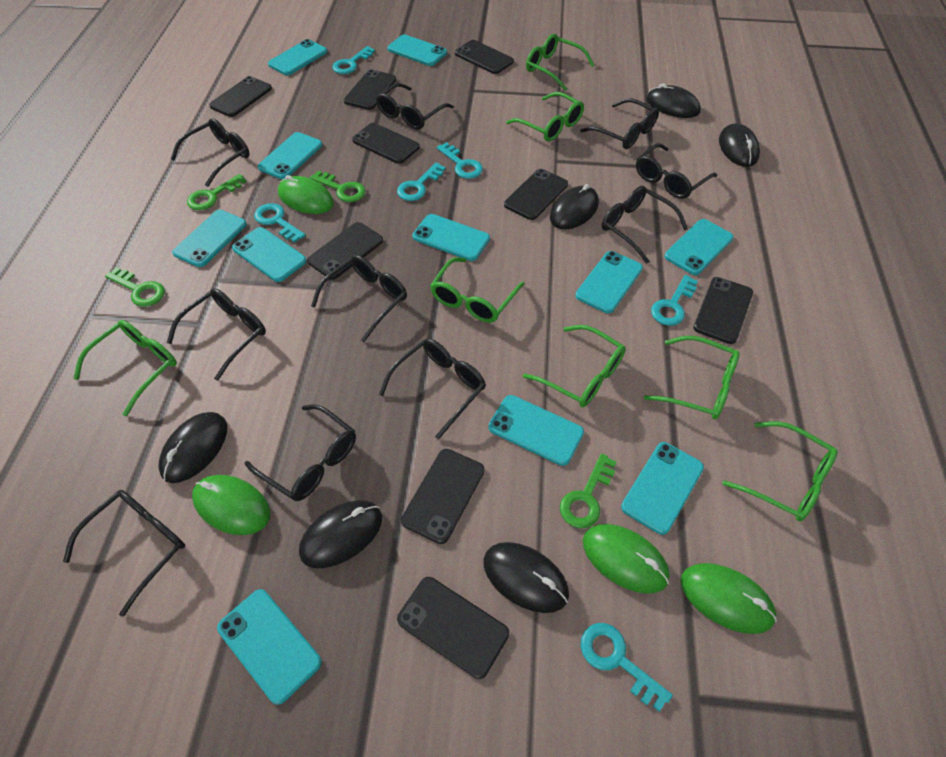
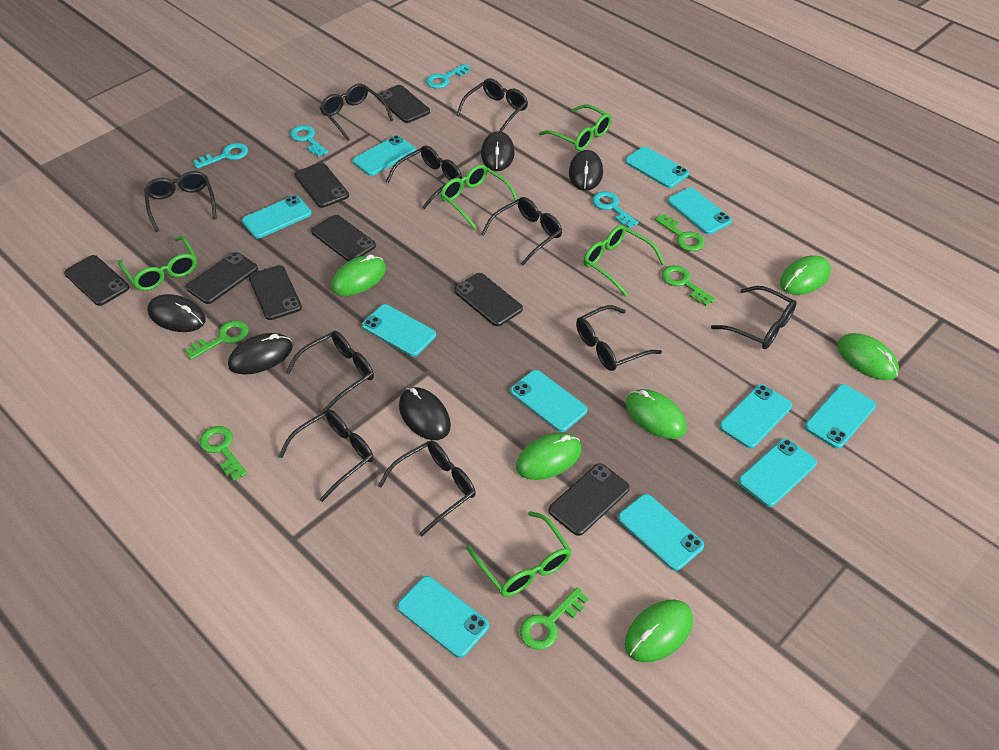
black mouse: [158,412,227,483] [299,500,382,568] [483,542,569,613] [550,184,599,229] [646,83,701,118] [719,123,760,167] = 6 -> [147,294,206,332] [228,333,293,375] [399,387,451,440] [481,131,515,171] [569,150,603,191] = 5
black phone: [209,76,272,117] [307,222,383,279] [344,69,396,110] [352,123,420,164] [397,577,509,679] [401,449,484,544] [455,40,514,74] [504,169,568,220] [693,277,753,344] = 9 -> [64,255,129,306] [186,252,258,304] [249,265,302,320] [295,163,349,208] [311,215,376,261] [377,85,430,123] [454,273,523,326] [549,463,630,536] = 8
green glasses: [73,320,177,416] [430,257,525,323] [506,92,584,142] [523,325,626,407] [526,34,594,91] [644,336,740,419] [722,421,838,521] = 7 -> [118,236,197,291] [440,164,518,230] [466,511,572,597] [539,105,612,151] [584,225,665,296] = 5
green key: [105,267,165,307] [187,174,247,210] [310,171,366,202] [560,453,616,528] = 4 -> [185,321,249,360] [199,426,247,481] [520,587,589,650] [655,214,705,251] [662,265,716,306] = 5
green mouse: [192,475,270,535] [278,175,334,214] [583,524,670,594] [681,563,777,634] = 4 -> [331,254,386,296] [516,433,581,480] [625,600,693,662] [626,389,687,439] [780,255,831,295] [837,333,899,380] = 6
turquoise key: [254,203,305,243] [332,46,375,74] [397,162,445,201] [437,142,483,179] [581,623,673,712] [651,275,698,326] = 6 -> [193,143,248,169] [290,125,328,157] [426,63,471,88] [592,191,639,228] = 4

